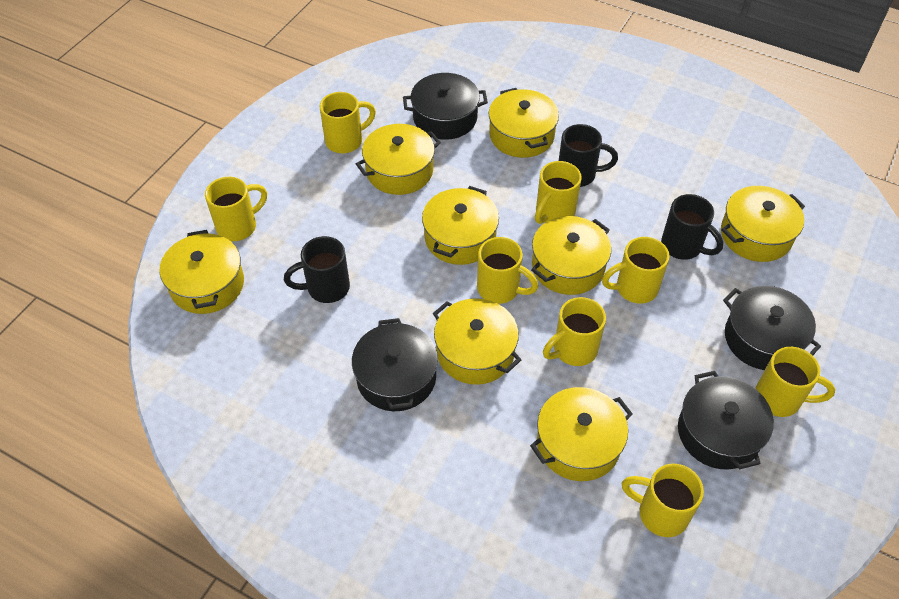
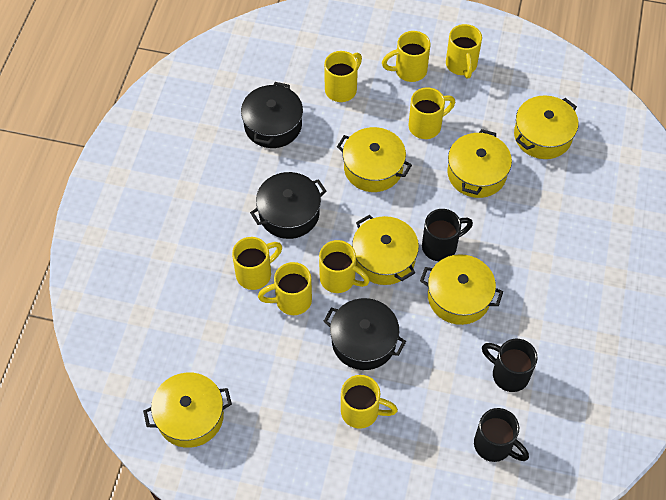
black pot: [352,318,438,411] [403,73,488,140] [678,371,774,470] [723,286,821,370] = 4 -> [241,82,303,148] [250,172,326,239] [324,298,406,370] = 3
yellow pot: [160,230,244,314] [356,124,441,195] [422,186,499,265] [433,298,521,385] [489,88,559,158] [530,387,633,481] [531,216,611,295] [721,186,805,262] = 8 -> [143,372,232,448] [337,127,412,192] [352,215,419,285] [420,254,503,325] [447,129,512,198] [514,96,578,159] = 6

